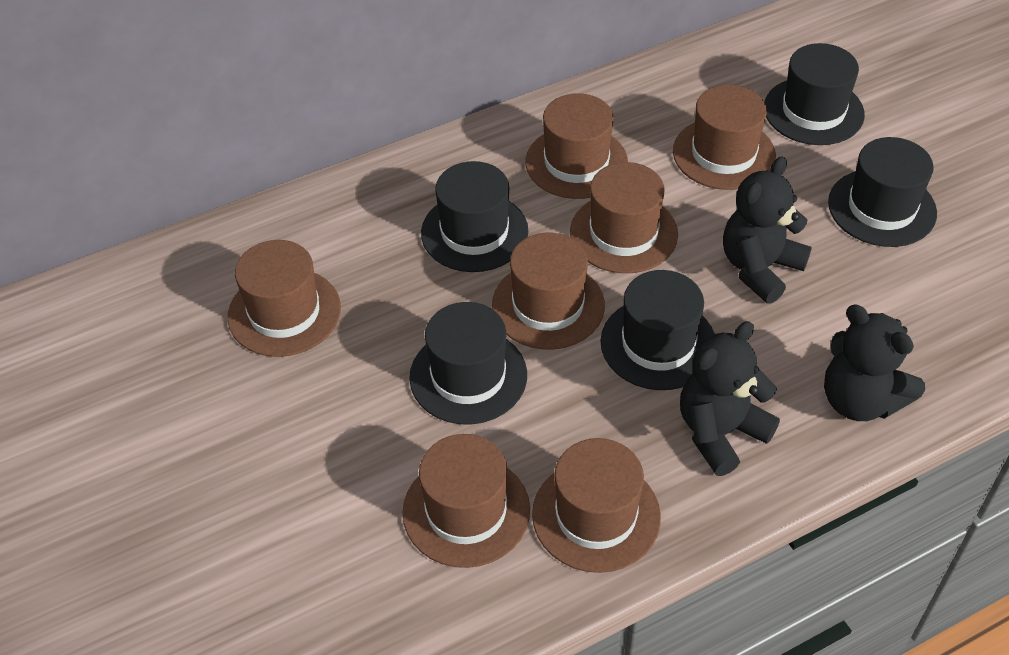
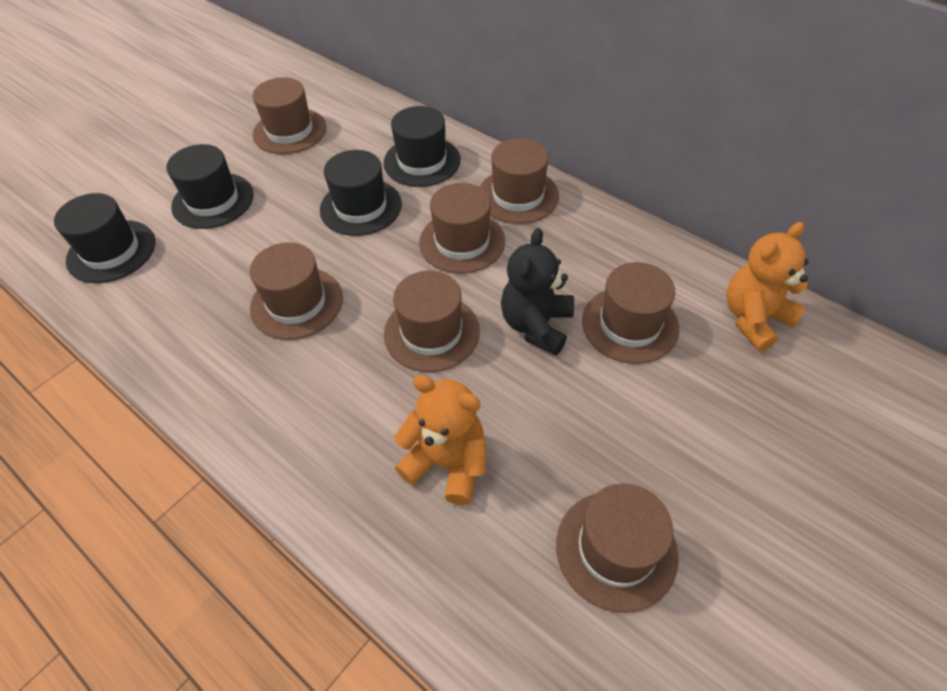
black hat: [409,302,527,424] [421,161,528,272] [600,270,715,390] [765,43,865,145] [828,137,937,247] = 5 -> [54,193,155,283] [166,144,254,229] [320,150,402,236] [384,106,461,187] = 4
black teddy bear: [680,321,780,476] [723,156,812,304] [824,305,925,421] = 3 -> [501,228,574,355] = 1
orange teddy bear: none = 0 -> [394,375,486,505] [726,222,809,352] = 2

